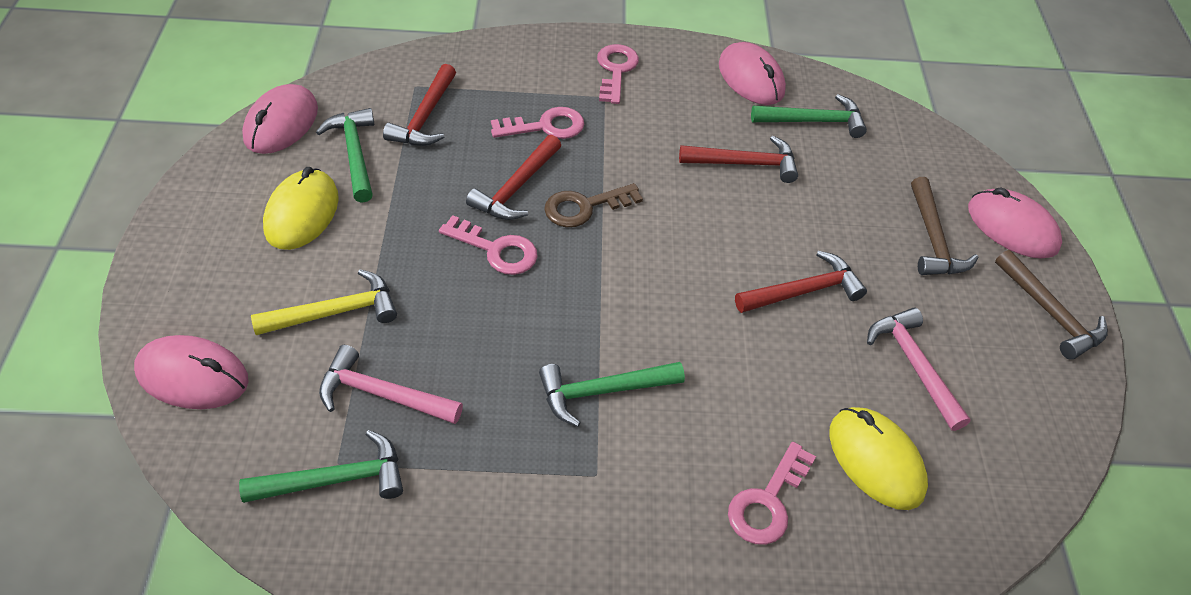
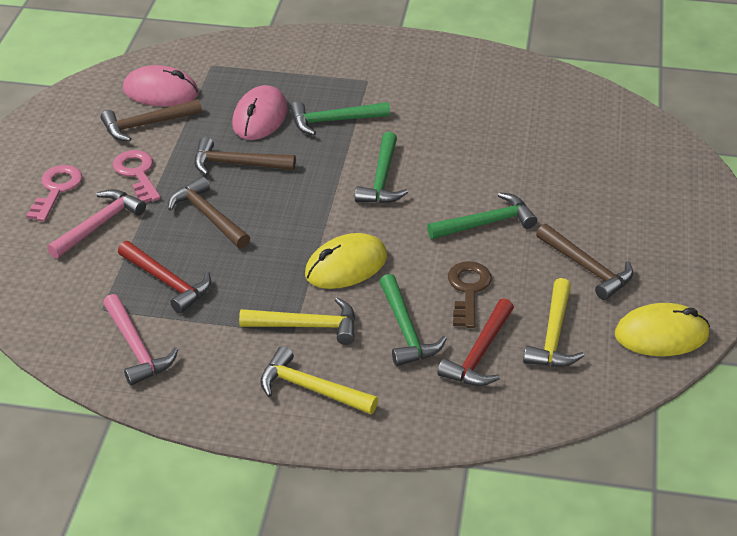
brown hammer: [911,177,978,275] [995,250,1108,360] = 2 -> [101,99,202,141] [168,176,250,249] [194,137,296,175] [536,224,633,300] = 4
pink key: [439,215,538,275] [491,107,585,139] [597,44,639,104] [728,442,816,545] = 4 -> [26,165,82,222] [113,150,161,203] = 2
pink mouse: [134,335,249,409] [242,84,318,154] [719,42,786,105] [968,188,1062,259] = 4 -> [123,65,198,106] [232,85,288,140] = 2
red hammer: [383,64,456,146] [466,135,561,220] [679,136,798,183] [735,251,867,313] = 4 -> [118,241,211,314] [437,298,514,386] = 2
yellow hammer: [251,269,397,335] = 1 -> [239,297,355,345] [260,346,378,414] [523,278,584,367] = 3

